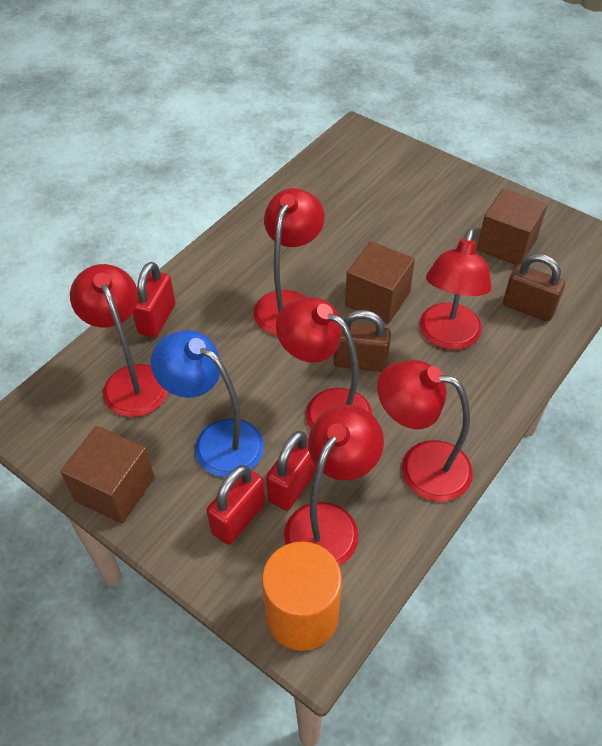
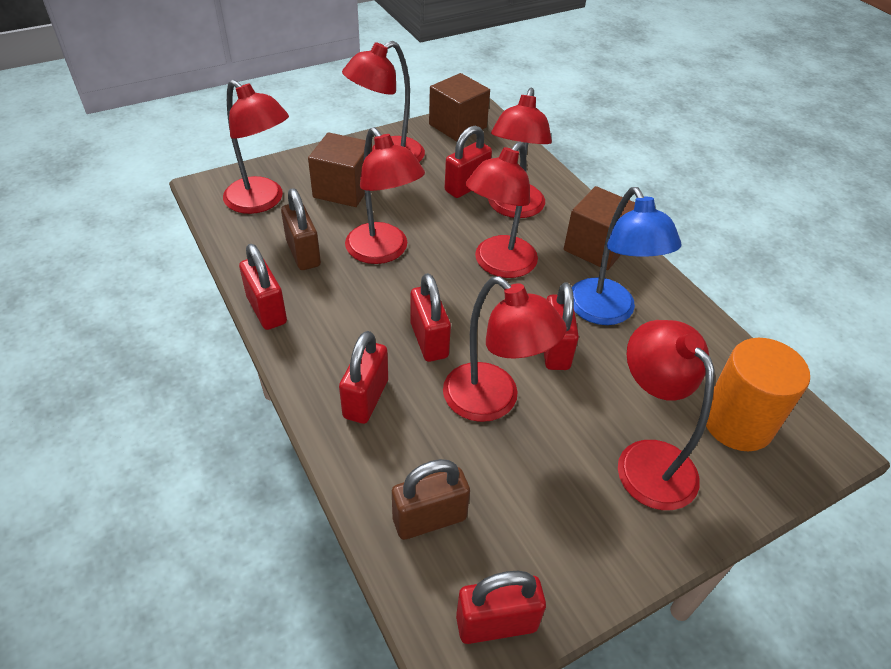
red lamp: [70,264,168,417] [253,188,325,335] [276,297,373,429] [284,405,384,566] [377,360,473,502] [420,229,492,350] = 6 -> [223,80,289,214] [342,41,425,162] [345,127,425,264] [443,276,567,422] [465,141,538,278] [488,88,552,218] [618,320,714,510] = 7
red padlock: [133,262,175,338] [206,465,266,545] [266,431,316,511] = 3 -> [239,244,287,330] [339,331,388,424] [411,273,451,362] [445,126,492,198] [456,571,546,644] [544,282,579,370] = 6

